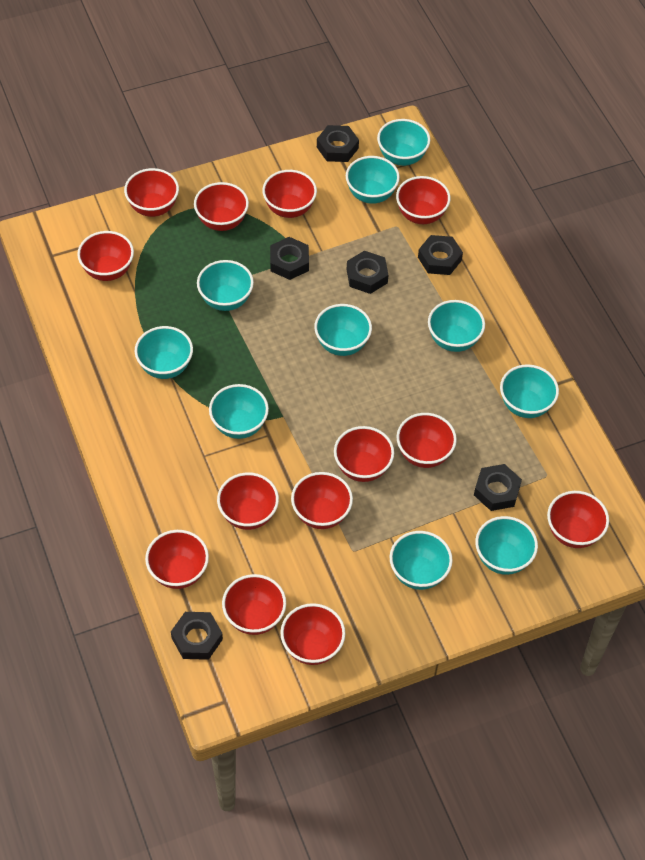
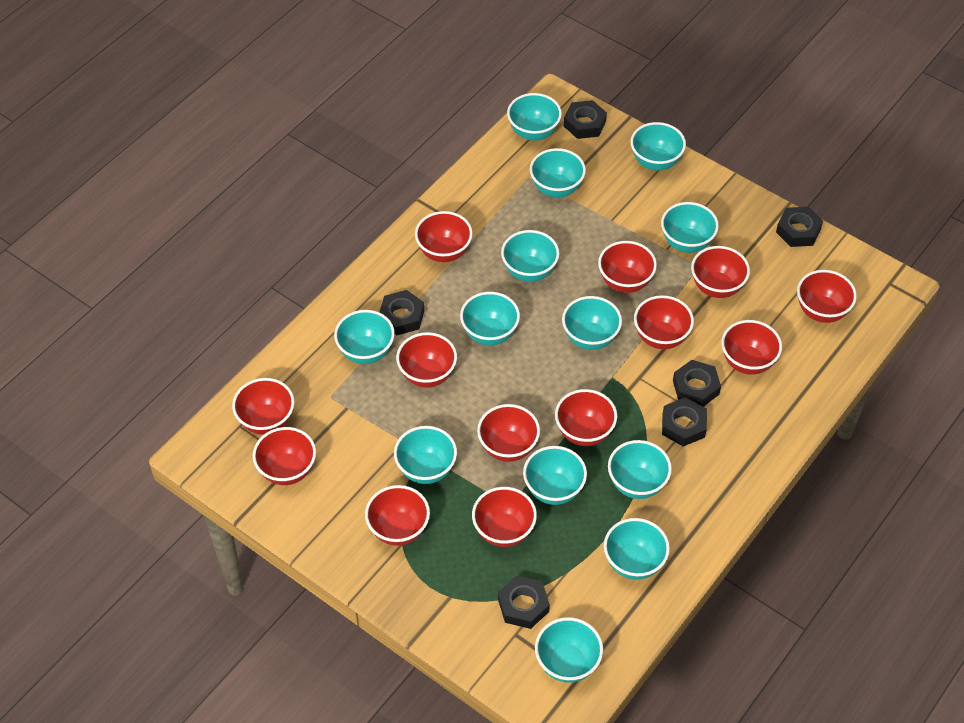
turquoise bowl: [135,326,193,379] [197,260,254,311] [209,384,269,439] [314,304,372,356] [346,156,400,204] [377,119,430,166] [389,531,453,590] [428,300,485,352] [475,516,538,575] [500,364,559,418] = 10 -> [334,310,395,364] [394,426,457,484] [460,292,520,345] [501,230,559,282] [507,93,562,141] [523,446,587,505] [530,148,586,198] [535,617,603,683] [562,296,622,350] [604,518,670,580] [608,440,672,499] [630,122,686,171] [661,202,719,253] = 13

